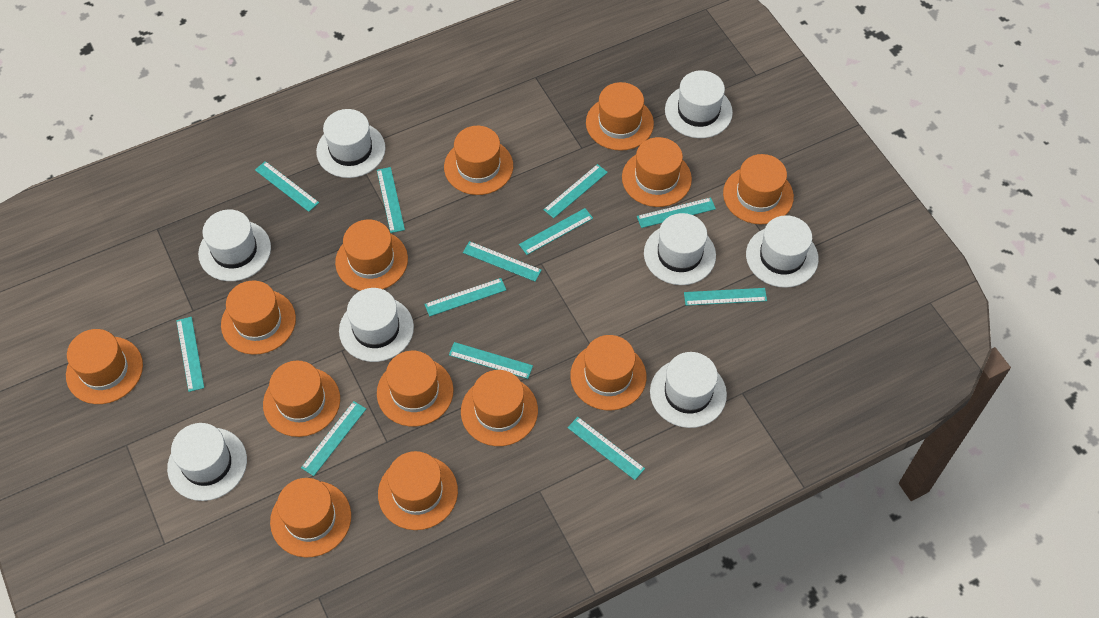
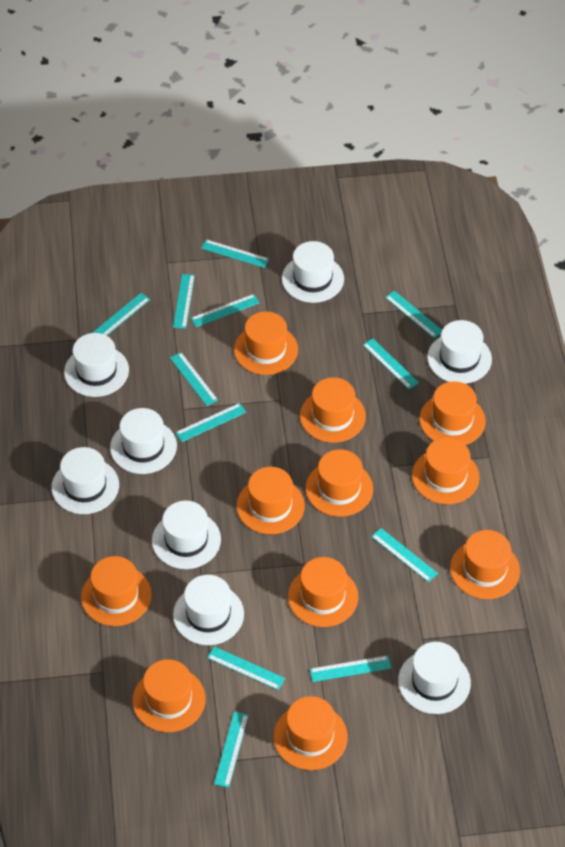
orange hat: [66,329,143,404] [221,281,296,355] [263,361,340,437] [270,478,351,557] [335,220,408,291] [377,351,454,427] [378,451,458,530] [444,126,513,195] [461,370,538,446] [570,335,646,410] [586,82,654,151] [622,137,692,207] [723,154,794,225] = 13 -> [81,556,152,626] [132,659,206,732] [234,311,298,375] [236,467,305,534] [273,696,348,770] [288,557,358,627] [300,377,366,443] [305,449,373,517] [412,437,480,504] [419,381,486,445] [450,530,520,599] = 11

